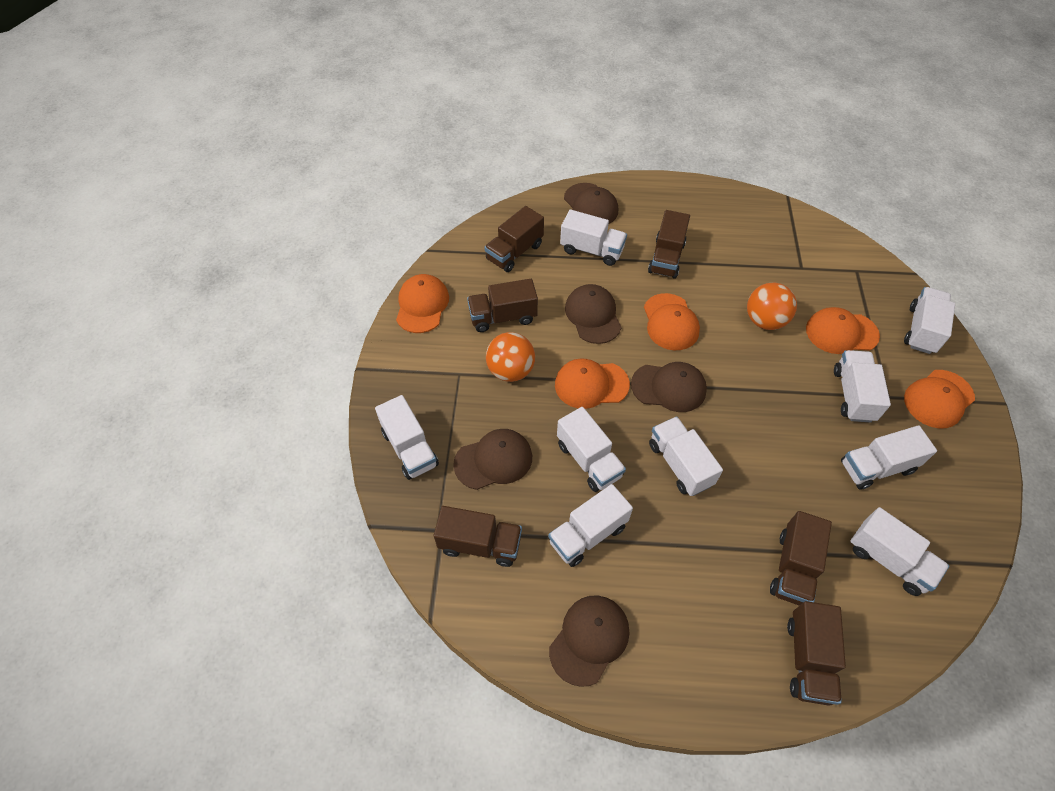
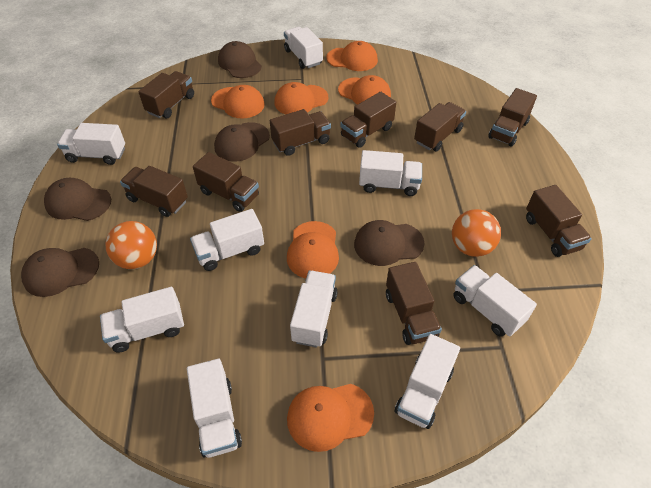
brown truck: [434,506,522,567] [467,279,538,332] [484,206,544,272] [648,210,690,279] [770,511,832,606] [787,601,846,706] = 6 -> [120,166,188,217] [138,71,194,118] [193,152,259,212] [270,109,331,156] [340,92,396,148] [386,262,442,345] [414,102,466,151] [488,88,537,146] [526,185,592,257] = 9
orange cap: [396,274,449,333] [555,358,630,409] [644,293,700,350] [806,307,880,354] [904,370,975,428] = 5 -> [211,85,265,119] [274,82,328,114] [287,221,339,278] [287,384,374,452] [327,41,378,71] [338,75,391,105] = 6

